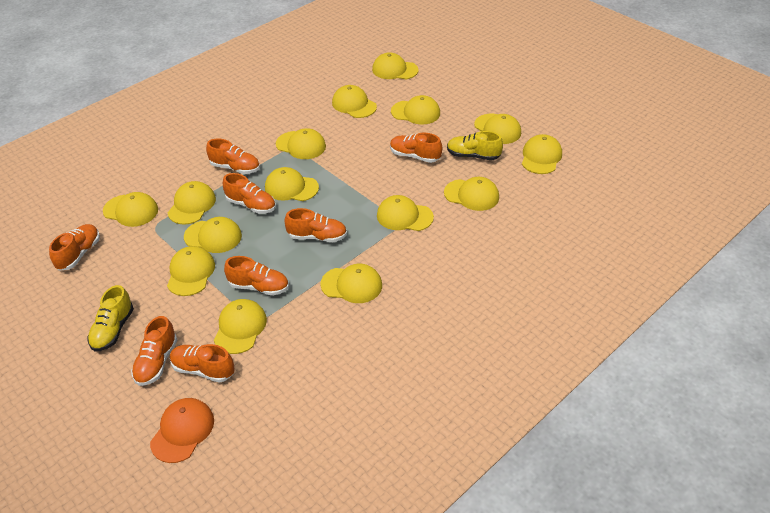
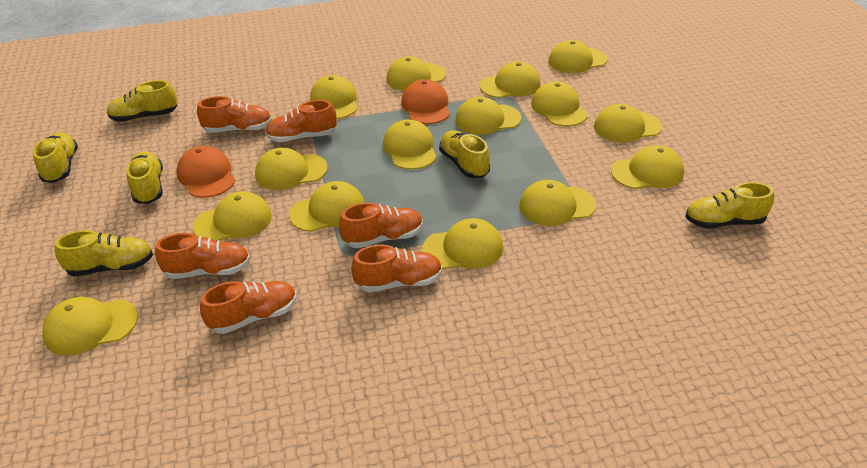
orange cap: [150,398,214,463] = 1 -> [176,146,235,198] [401,79,450,124] = 2
orange shoe: [49,224,100,271] [131,316,177,386] [170,344,235,383] [206,139,260,174] [223,173,276,214] [224,256,289,296] [285,208,347,242] [390,133,442,163] = 8 -> [155,233,250,279] [197,96,272,133] [200,281,297,334] [265,100,337,142] [339,203,423,248] [351,244,442,292] = 6
yellow shoe: [87,285,134,352] [447,131,503,160] = 2 -> [33,133,78,183] [55,230,153,277] [107,80,177,122] [126,151,163,204] [439,130,490,178] [685,182,774,229] = 6

